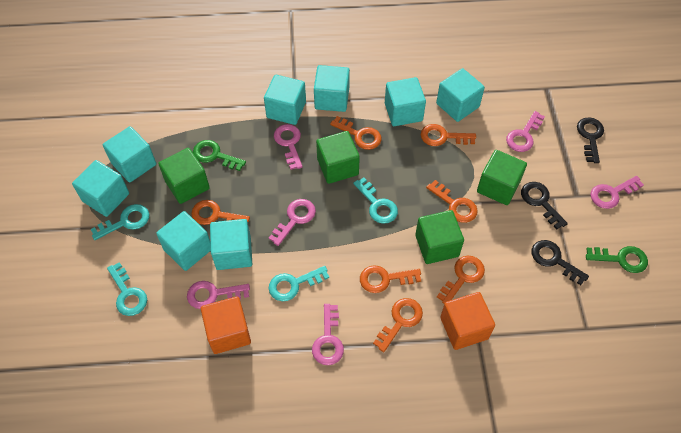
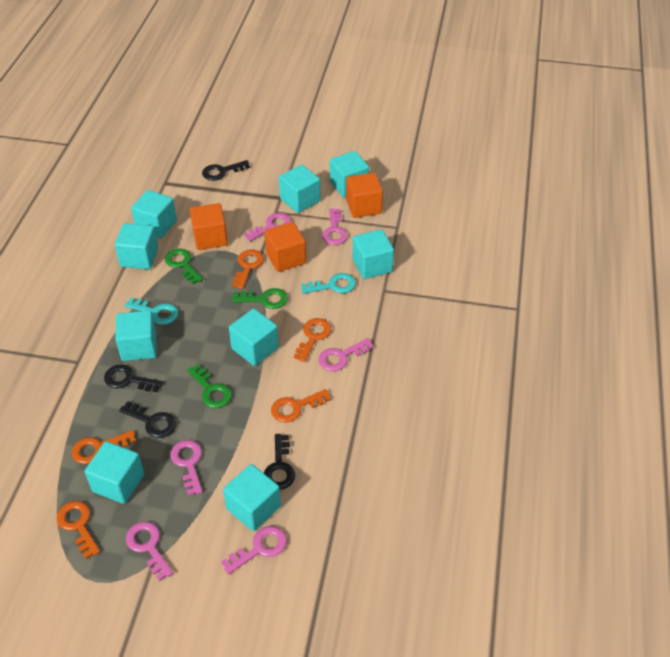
black key: [521,182,568,229] [532,240,589,285] [577,117,604,163] = 3 -> [104,364,163,392] [119,401,176,438] [202,160,250,181] [264,434,295,490] = 4
green cube: [158,148,210,204] [316,131,360,184] [415,210,464,264] [477,150,527,205] = 4 -> none = 0
green key: [193,140,246,171] [586,246,648,273] = 2 -> [165,248,203,284] [187,364,232,408] [232,288,288,309] = 3
orange cube: [201,296,251,354] [440,292,495,350] = 2 -> [190,203,228,250] [264,222,306,272] [346,173,383,218] = 3
orange key: [191,200,250,225] [330,116,382,150] [360,265,421,293] [373,298,423,352] [421,124,476,146] [426,180,478,223] [437,256,485,304] = 7 -> [57,501,100,559] [72,430,136,464] [232,250,264,289] [271,389,331,423] [294,318,331,362] = 5
turquoise cube: [72,160,129,217] [103,126,156,182] [156,211,211,271] [210,219,252,270] [264,75,306,125] [314,65,350,112] [385,77,426,126] [436,68,485,122] = 8 -> [84,441,144,504] [115,223,158,270] [115,311,157,361] [131,190,177,238] [223,464,281,531] [229,309,279,366] [279,165,320,213] [330,151,369,198] [352,229,394,279] = 9
turquoise key: [91,204,149,240] [107,262,147,316] [269,266,329,301] [353,177,398,224] = 4 -> [124,298,179,325] [301,273,356,294] = 2

